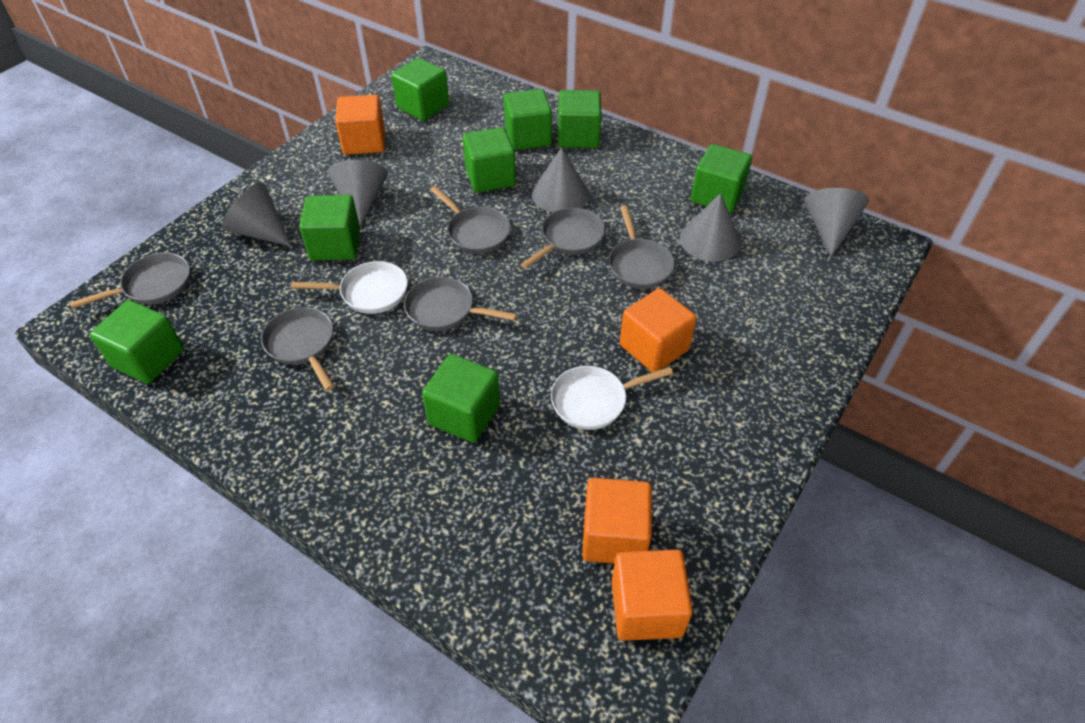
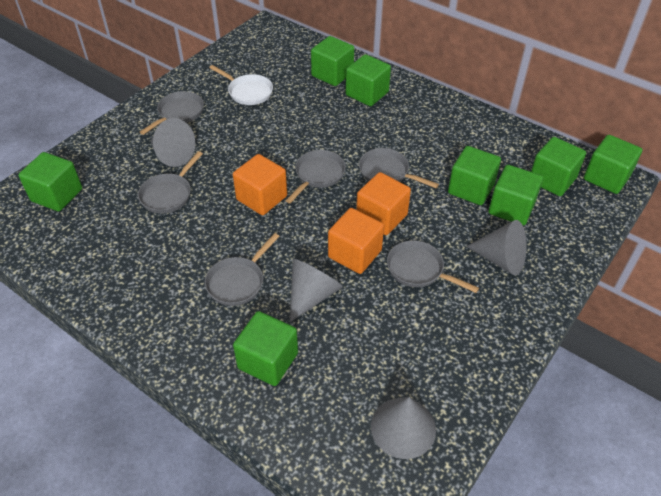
grey cone: [222,183,292,247] [328,160,388,227] [532,147,589,213] [680,193,741,262] [804,188,869,257] = 5 -> [151,118,195,167] [290,259,343,322] [371,397,436,459] [466,220,527,275] = 4
orange cube: [335,95,385,155] [582,478,652,564] [612,550,693,641] [620,288,697,372] = 4 -> [233,154,287,215] [328,208,384,274] [356,172,411,235] = 3
white pan: [291,261,408,314] [551,366,673,430] = 2 -> [209,65,273,105] = 1

